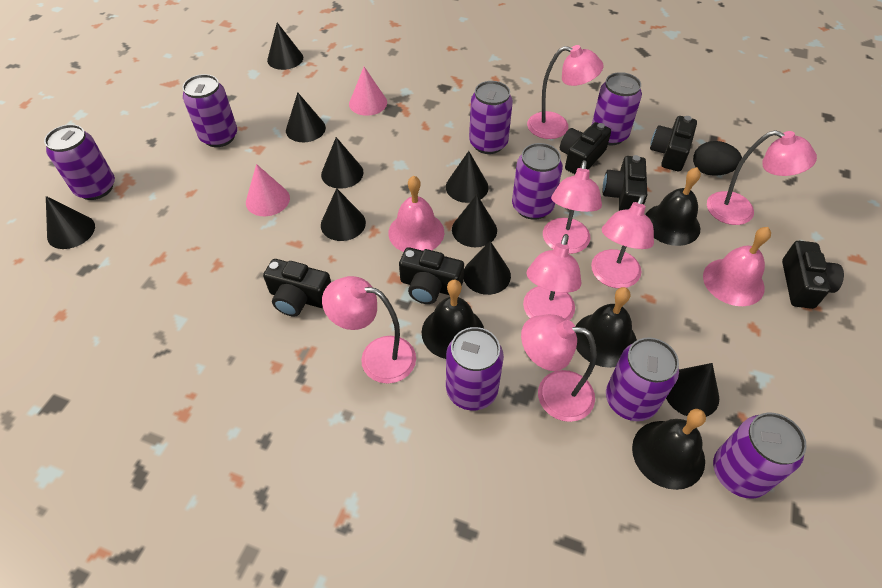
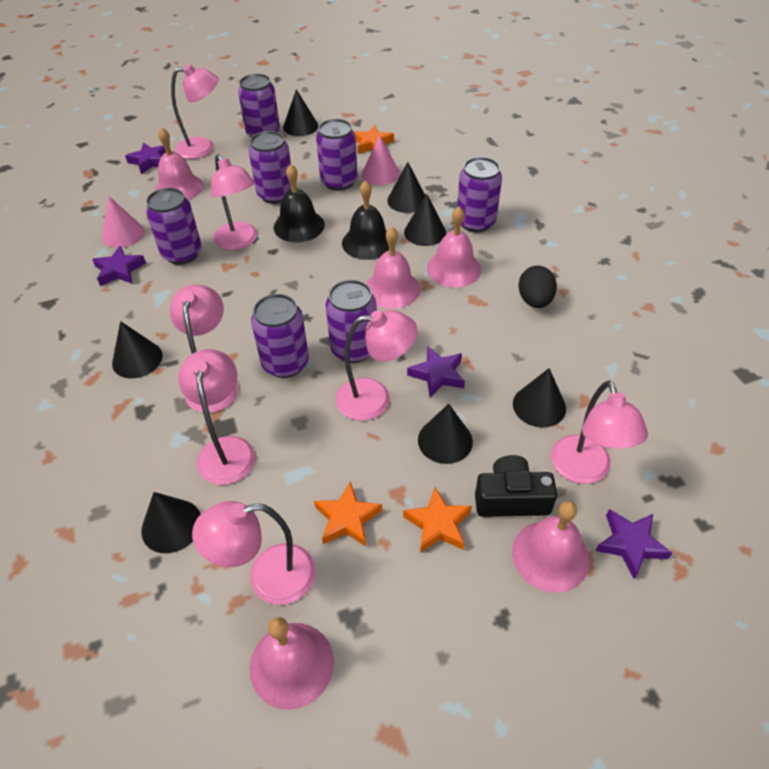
black bell: [422,280,484,359] [575,287,637,368] [632,409,706,490] [645,167,701,246] = 4 -> [274,164,325,242] [342,180,389,260] = 2
black camera: [263,259,331,317] [399,247,464,304] [560,122,611,174] [603,155,647,211] [650,116,697,171] [782,241,844,309] = 6 -> [475,455,557,517] = 1
black cone: [46,196,95,249] [267,22,303,70] [286,92,326,142] [321,137,364,189] [321,188,366,241] [446,151,489,203] [452,195,497,247] [464,241,511,295] [666,363,719,417] = 9 -> [112,321,163,378] [141,492,201,553] [283,89,318,136] [387,162,425,213] [404,193,446,246] [418,404,473,464] [513,368,566,428] = 7
orange star: none = 0 -> [314,481,382,547] [354,125,394,154] [403,487,472,553] = 3
pink bell: [388,176,444,252] [703,227,771,306] = 2 -> [155,127,203,200] [250,617,334,710] [366,227,420,309] [427,206,481,287] [512,501,589,593] = 5
purple can: [44,124,115,200] [183,74,237,147] [446,327,504,410] [469,81,513,154] [512,143,563,220] [592,72,642,145] [606,337,679,421] [713,413,807,499] = 8 -> [146,188,202,265] [238,74,280,138] [248,131,291,204] [251,294,309,378] [316,119,358,191] [326,280,377,363] [457,157,502,232] = 7
purple star: none = 0 -> [92,246,146,286] [125,143,166,174] [407,346,465,397] [595,509,672,579] = 4

